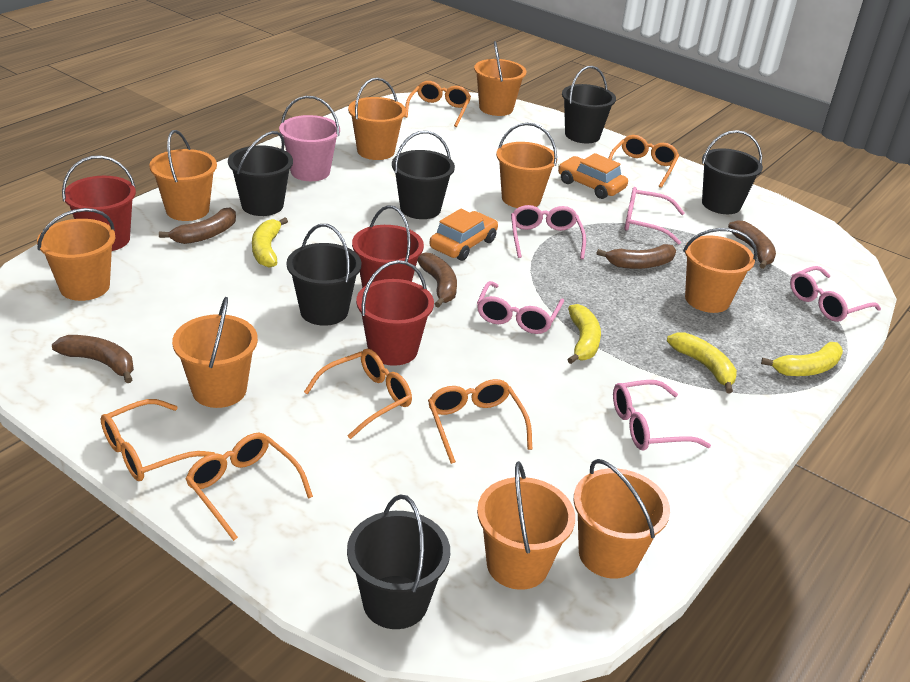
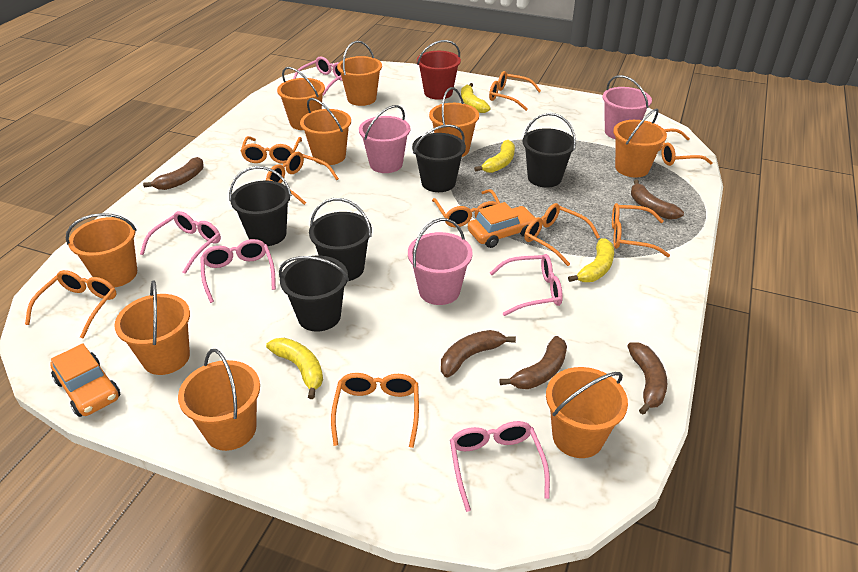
black bucket: [228,131,293,216] [287,224,361,326] [347,495,450,629] [392,131,455,219] [562,66,616,143] [702,130,763,214] = 6 -> [229,166,292,246] [279,256,349,332] [309,198,372,281] [412,124,466,192] [523,113,576,187] = 5
orange glasses: [101,399,216,481] [186,433,313,541] [304,349,412,439] [404,81,471,127] [428,379,532,464] [608,135,679,188] = 6 -> [25,270,117,339] [241,136,302,164] [266,152,339,205] [331,373,419,448] [432,189,500,227] [489,71,541,111] [524,203,600,266] [612,203,670,257] [659,128,713,166] = 9
pink bucket: [279,96,340,181] = 1 -> [359,105,410,173] [408,218,473,305] [602,75,652,139] = 3
red bucket: [62,155,136,251] [352,205,424,288] [356,260,434,366] = 3 -> [417,40,461,99] = 1

